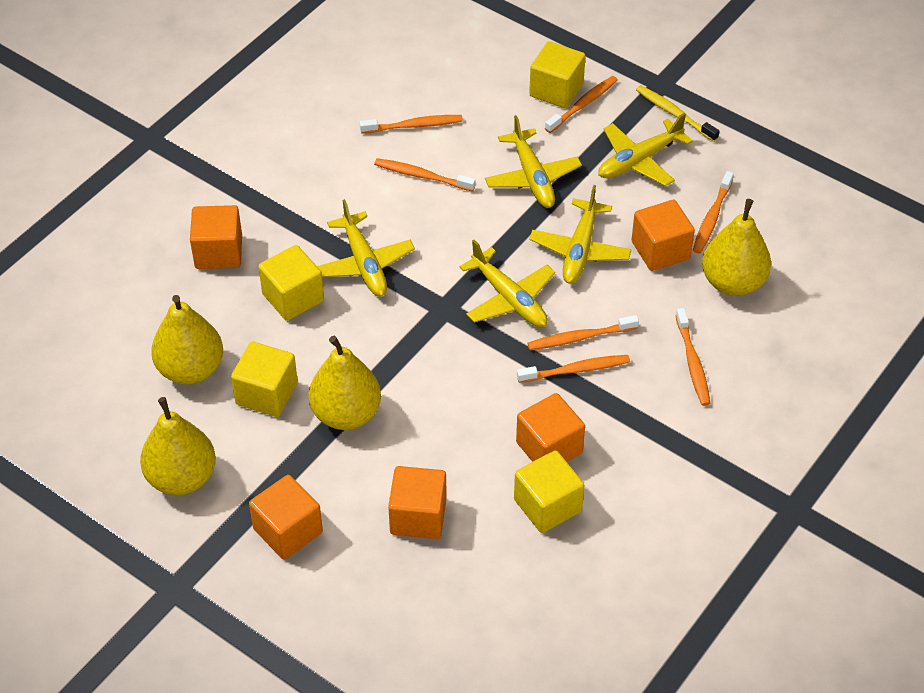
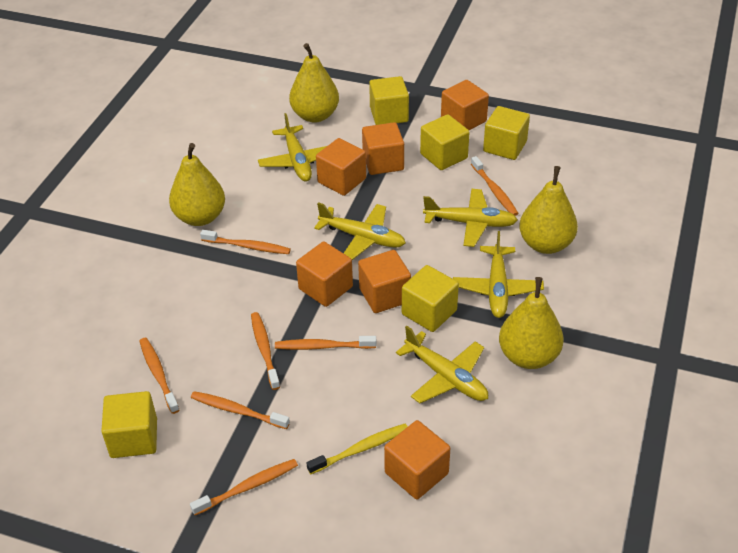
orange cube: [190,205,242,269] [249,475,323,560] [388,466,447,539] [516,393,585,462] [631,200,695,271] = 5 -> [296,241,353,307] [316,138,366,196] [358,250,411,313] [362,122,404,175] [384,420,450,499] [441,80,489,130] = 6
yellow cube: [231,341,298,417] [258,245,324,321] [514,450,584,533] [529,41,586,108] = 4 -> [101,391,157,458] [369,76,409,125] [402,265,459,332] [420,114,470,170] [483,106,530,160] = 5

